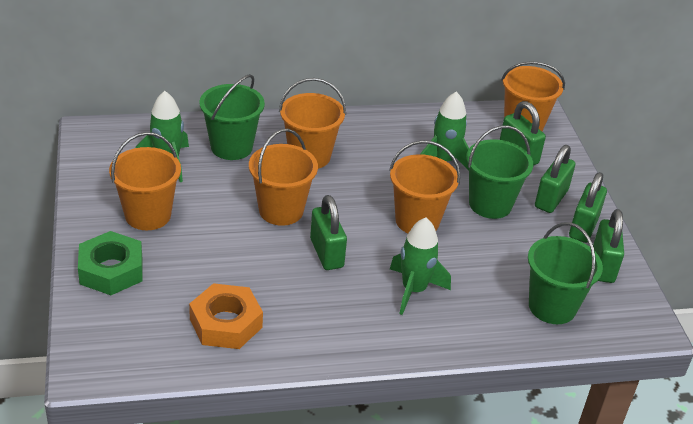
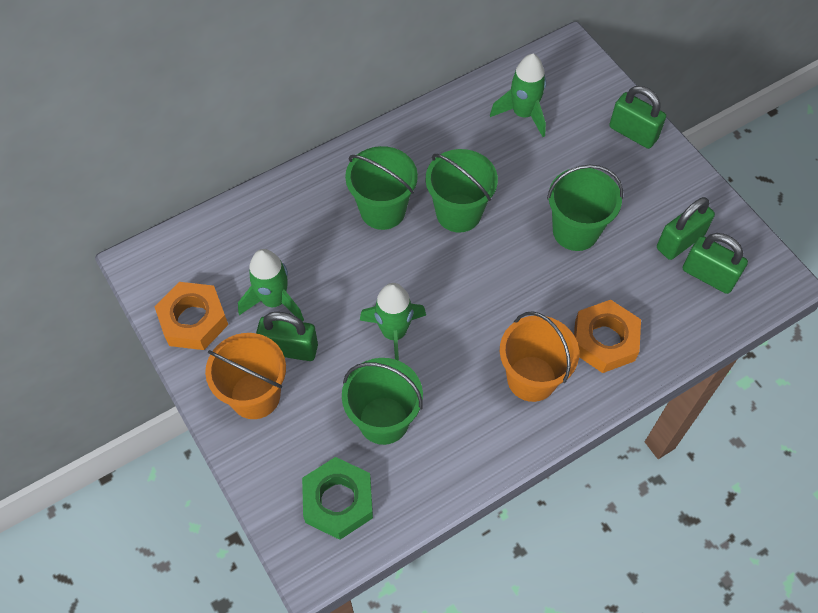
green bucket: [199,74,265,160] [466,125,533,219] [528,222,603,324] = 3 -> [342,358,423,445] [345,146,418,230] [426,149,498,232] [547,165,623,251] = 4
green padlock: [310,195,347,270] [500,101,546,166] [535,145,575,213] [569,172,607,243] [593,209,624,283] = 5 -> [256,312,318,361] [609,86,666,149] [657,197,715,260] [683,233,748,294] = 4
orange bucket: [109,132,181,230] [249,129,318,226] [279,78,346,169] [389,140,460,233] [501,61,565,131] = 5 -> [205,333,286,419] [500,311,579,402] = 2
orange nut: [189,283,263,349] = 1 -> [154,282,228,350] [574,300,641,373] = 2

